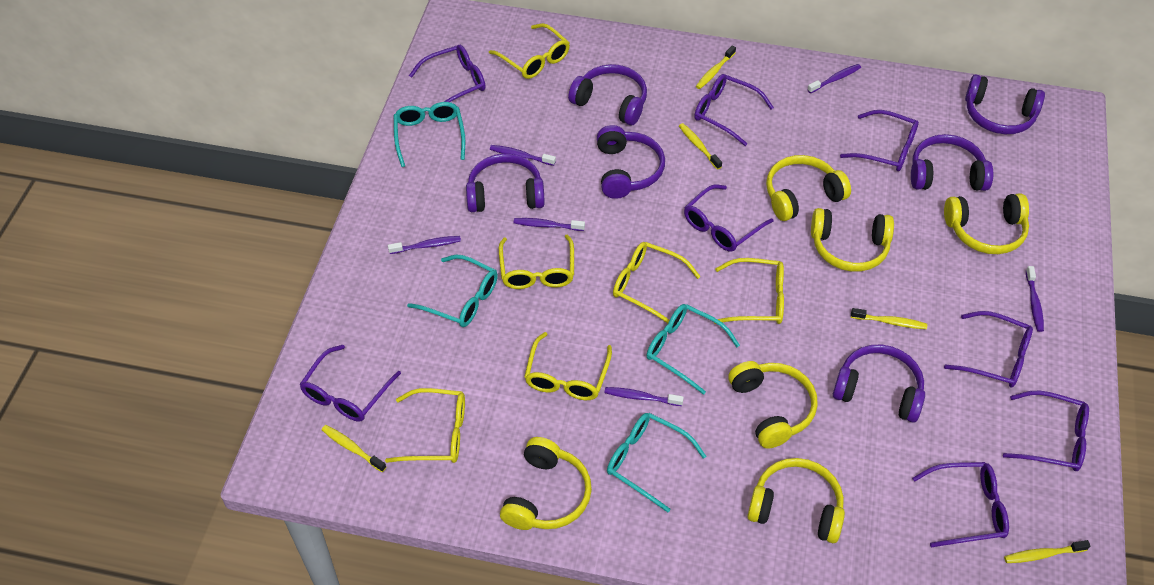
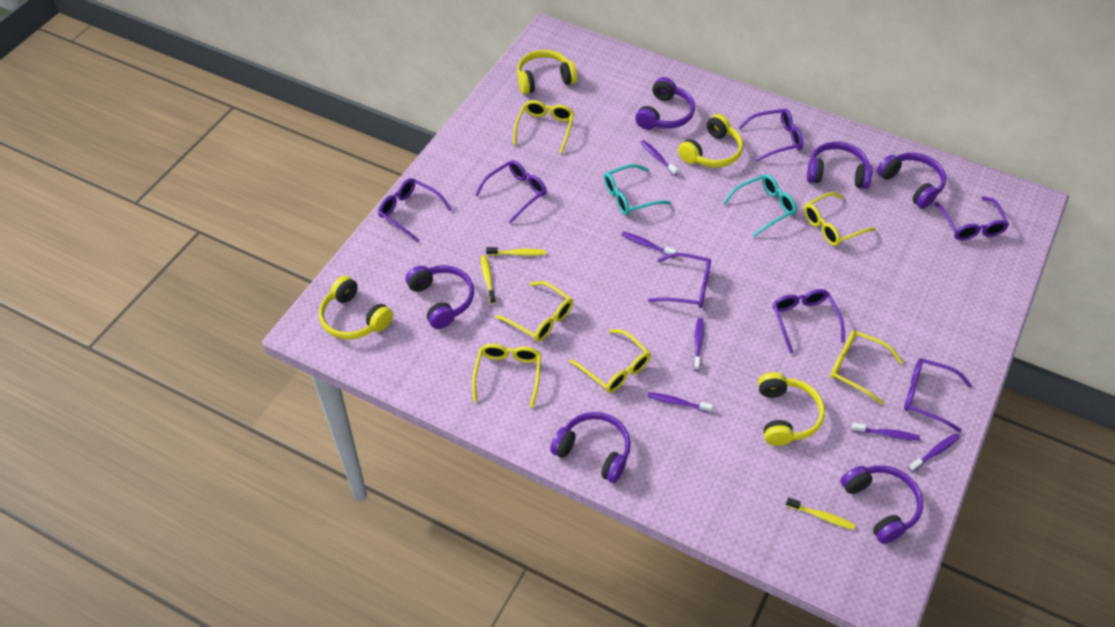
purple glasses: [299,345,401,422] [409,45,485,102] [684,184,773,252] [694,74,774,146] [840,110,919,171] [912,462,1009,547] [944,311,1033,387] [1003,391,1089,471] = 8 -> [378,178,452,242] [475,160,547,223] [648,253,711,308] [739,109,803,162] [773,289,845,354] [904,358,972,432] [935,196,1009,240] = 7
turquoise glasses: [394,102,465,167] [407,255,498,327] [607,413,706,512] [646,304,740,395] = 4 -> [604,164,671,215] [723,174,797,237] = 2
yellow headphones: [500,437,592,530] [728,361,818,449] [747,458,845,543] [766,155,851,221] [811,208,894,272] [944,193,1029,254] = 6 -> [319,276,393,340] [517,50,577,94] [678,114,743,168] [758,372,825,446] = 4
yellow toothbrush: [322,425,386,472] [679,123,722,170] [696,46,736,89] [851,308,927,329] [1004,540,1090,563] = 5 -> [481,255,496,304] [486,247,546,256] [786,497,855,530] = 3

